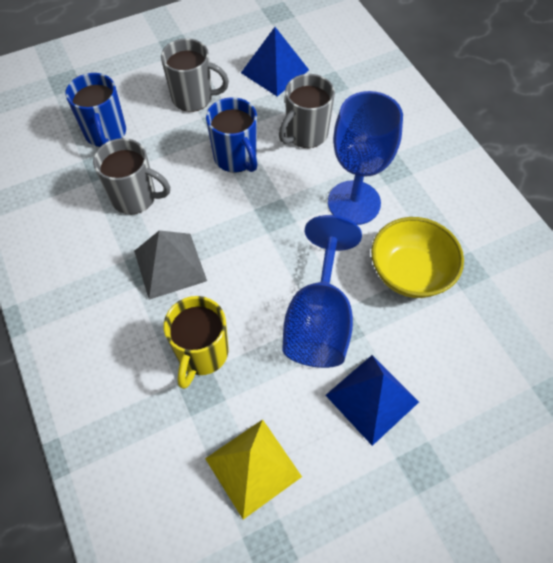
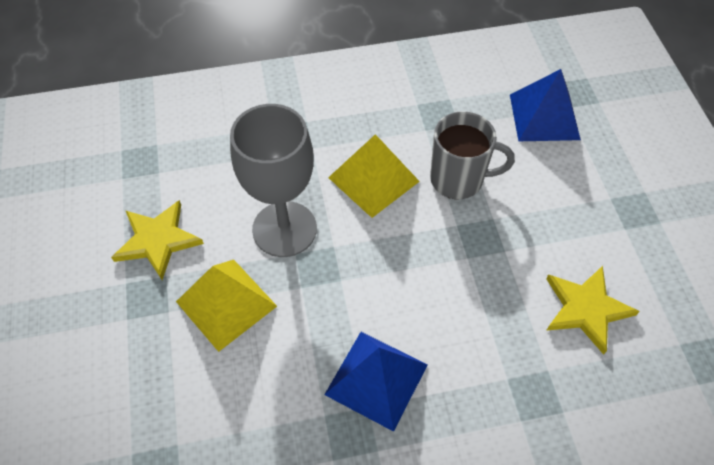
blue goblet: [282,215,362,368] [328,91,403,225] = 2 -> none = 0
blue mug: [65,73,126,147] [206,97,257,173] = 2 -> none = 0
grey goblet: none = 0 -> [230,104,317,257] = 1
grey mug: [93,138,170,214] [161,38,229,112] [279,74,335,148] = 3 -> [430,111,515,199] = 1
grey pyramid: [134,230,207,300] = 1 -> none = 0
yellow bowl: [371,217,464,298] = 1 -> none = 0
yellow mug: [164,296,229,389] = 1 -> none = 0
yellow pyramid: [205,419,302,519] = 1 -> [176,260,277,352] [328,134,420,218] = 2
yellow star: none = 0 -> [111,200,204,280] [546,266,640,355] = 2

